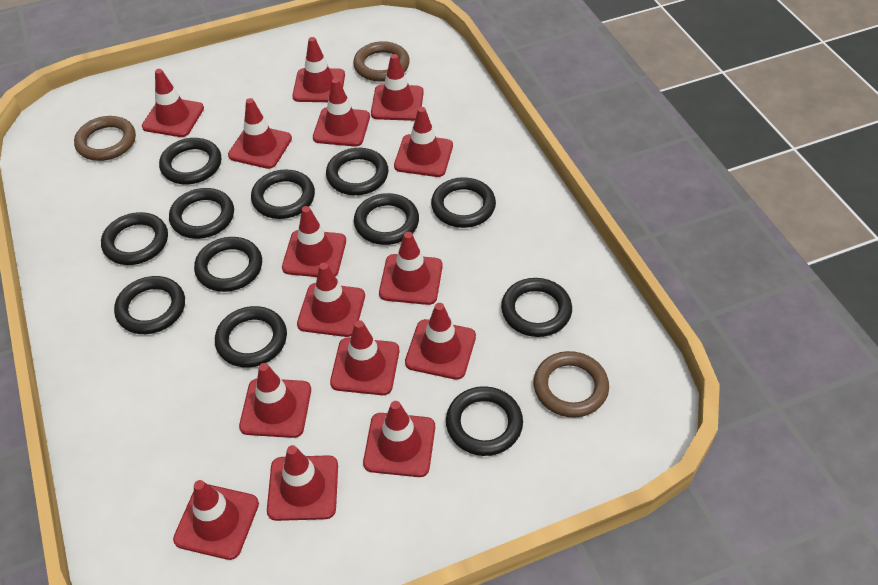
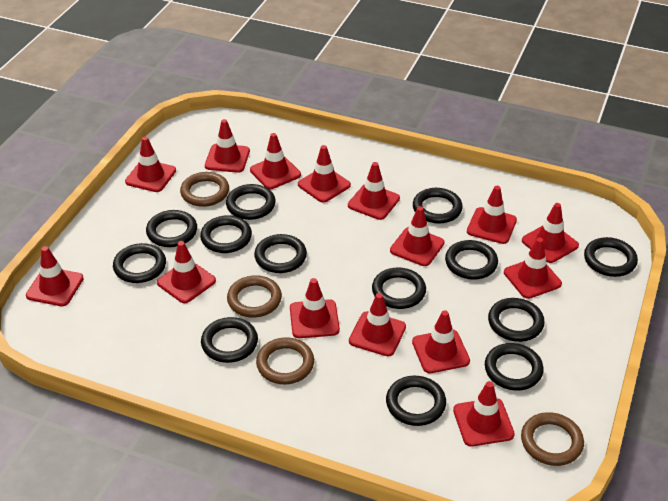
black ring: [101,212,168,265] [114,276,185,334] [159,138,221,184] [169,188,234,239] [194,237,262,292] [215,306,287,368] [251,170,315,219] [326,148,388,195] [354,193,419,245] [431,177,496,228] [446,386,523,456] [501,278,572,337] = 12 -> [113,243,166,283] [146,210,197,247] [200,215,252,253] [201,317,258,363] [226,184,276,220] [254,234,307,273] [372,267,426,309] [386,376,446,426] [413,188,463,223] [445,240,498,280] [485,343,544,391] [488,298,545,342] [584,237,638,277] = 13
brown ring: [74,116,136,161] [353,41,410,82] [534,351,609,418] = 3 -> [180,172,229,207] [227,275,282,318] [256,337,314,385] [521,412,584,466] = 4

